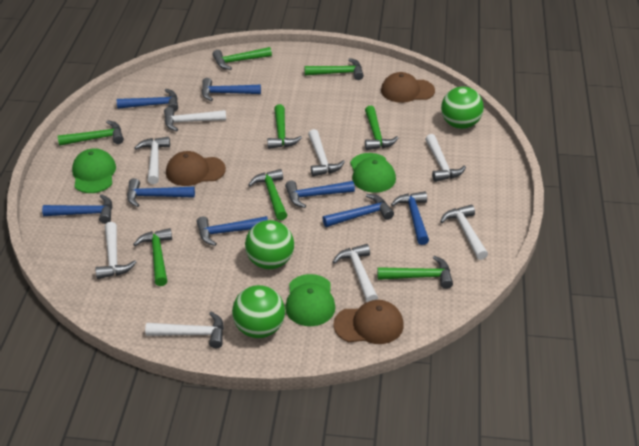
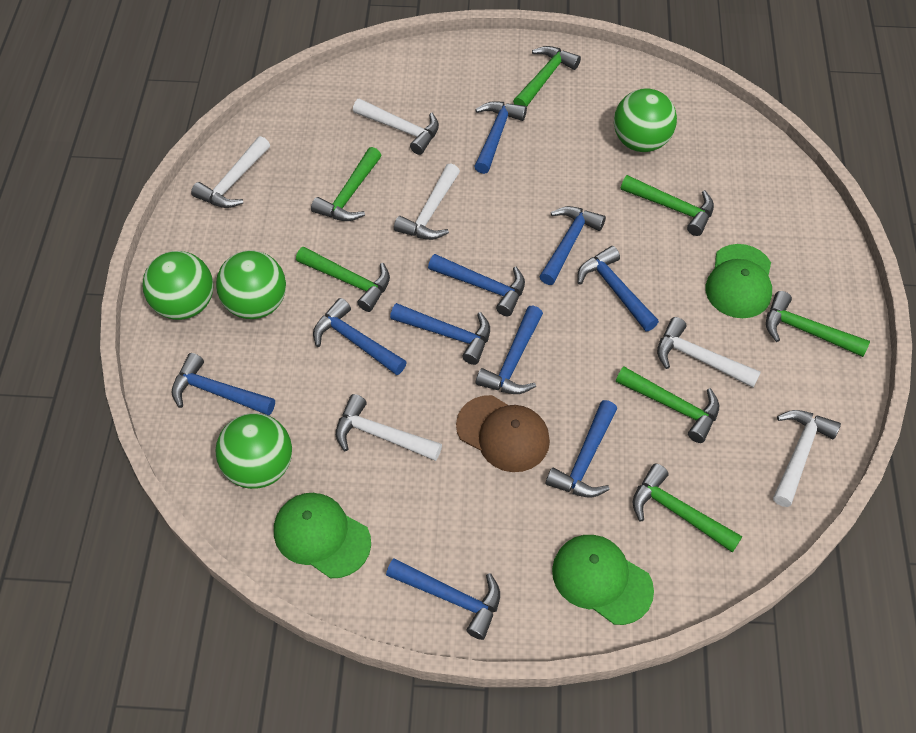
blue hammer: [42,194,112,224] [117,89,178,112] [127,178,195,207] [197,216,268,246] [201,78,261,101] [285,181,355,208] [322,194,394,227] [391,191,429,245] = 8 -> [171,353,275,416] [313,298,407,375] [386,558,500,640] [390,303,490,365] [428,254,525,316] [474,101,527,174] [476,306,543,394] [539,206,606,285] [546,400,617,497] [577,246,659,331] = 10
brown cap: [166,151,226,186] [334,300,404,344] [381,72,435,103] = 3 -> [456,395,550,472] = 1
green ball: [232,285,285,338] [245,220,294,269] [441,86,484,129] = 3 -> [142,251,214,320] [216,250,286,319] [216,413,292,489] [614,88,677,152] = 4
green hammer: [58,120,124,146] [133,228,172,286] [213,47,272,70] [248,169,287,220] [267,104,302,149] [304,58,364,80] [365,106,398,150] [377,256,453,289] = 8 -> [296,246,390,312] [311,147,382,221] [513,46,581,106] [616,367,719,443] [621,175,714,236] [633,464,742,553] [766,291,870,357] = 7
white hammer: [95,222,136,279] [134,137,170,184] [145,312,224,348] [164,107,226,131] [308,129,345,177] [333,244,378,302] [425,134,466,182] [440,205,488,260] = 8 -> [191,136,270,208] [336,394,442,461] [353,99,439,155] [394,163,460,240] [657,317,761,387] [773,410,841,507] = 6

